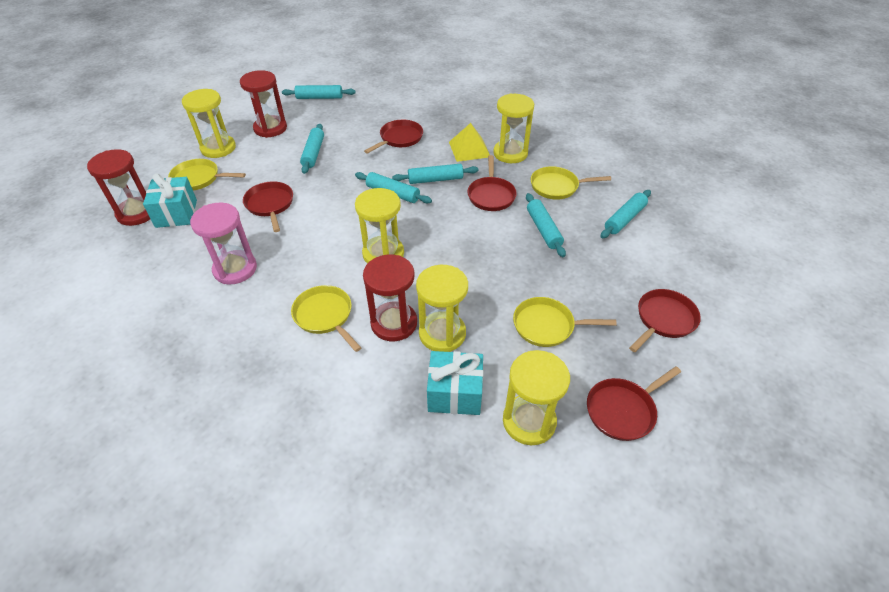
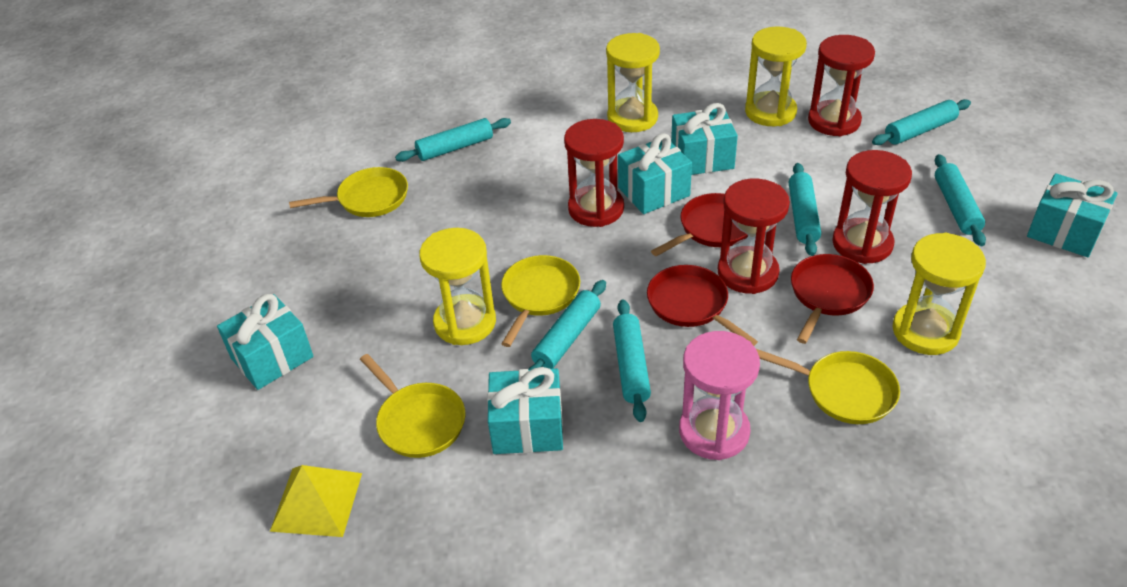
red hourglass: [87,149,150,226] [240,70,287,138] [363,255,417,341] = 3 -> [564,119,624,227] [718,179,790,294] [808,35,875,136] [832,150,912,264] = 4
red pan: [243,181,293,232] [364,120,423,153] [467,155,517,211] [587,366,681,441] [629,289,701,352] = 5 -> [647,265,758,346] [651,193,748,256] [791,254,874,344] = 3
turquoise gift: [143,173,197,228] [427,351,484,415] = 2 -> [217,294,314,390] [487,367,563,454] [618,133,692,214] [671,103,738,175] [1027,173,1118,257] = 5
yellow hourglass: [182,89,236,158] [355,188,404,264] [416,265,468,352] [493,93,534,163] [503,350,570,445] = 5 -> [419,228,496,345] [606,33,660,132] [745,27,807,126] [892,233,986,355] = 4

